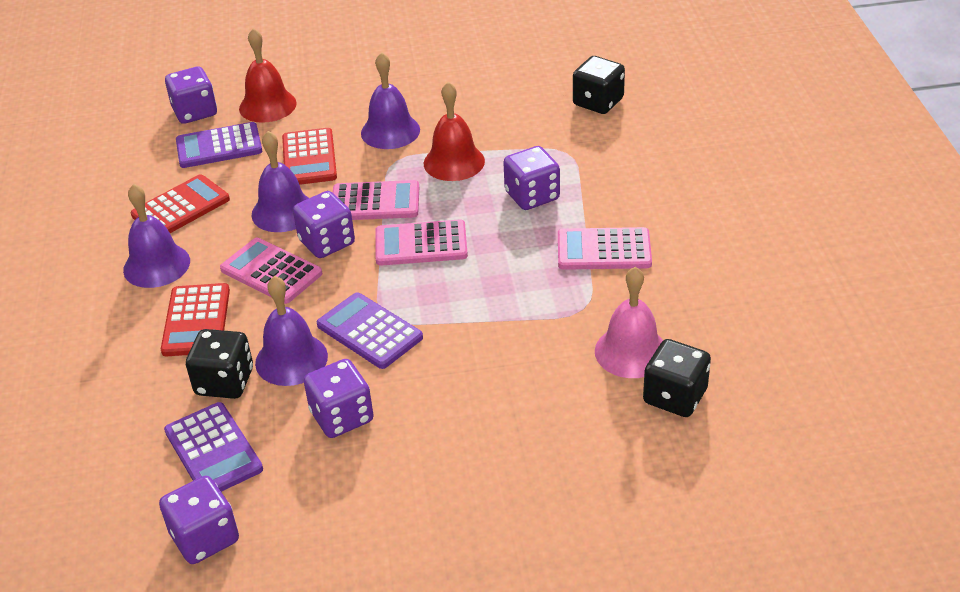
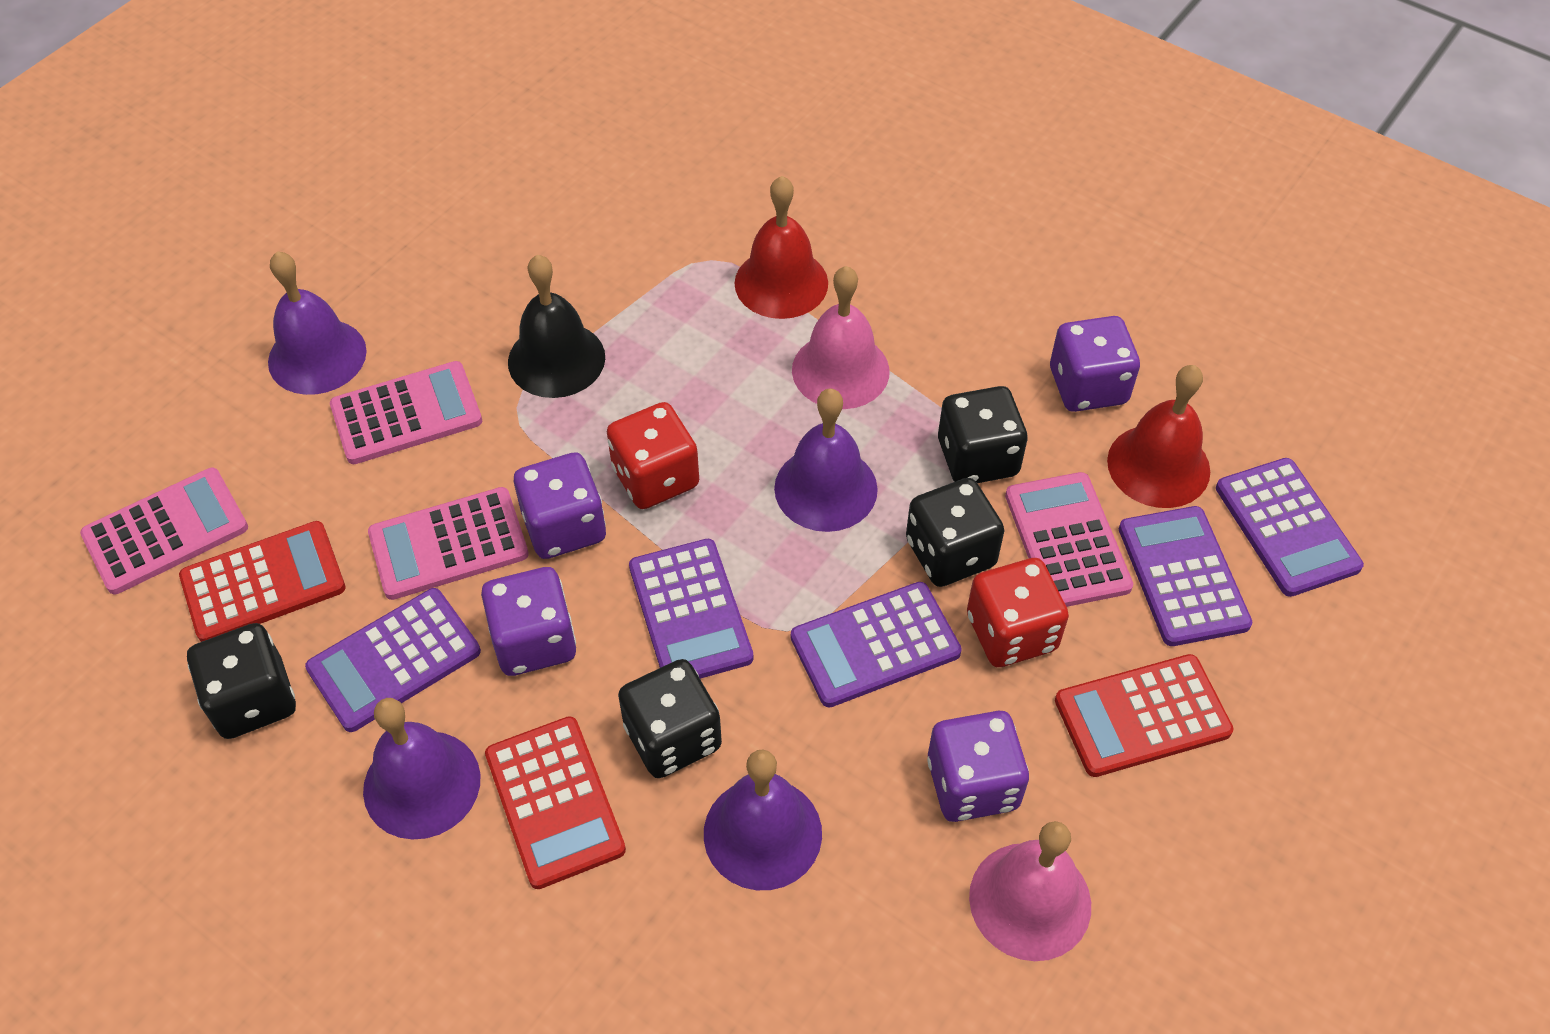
black bell: none = 0 -> [508,255,605,398] = 1
black dice: [186,329,253,399] [573,56,625,114] [643,339,711,417] = 3 -> [187,623,296,739] [618,659,722,778] [906,478,1005,587] [938,386,1028,483] = 4
pink bell: [595,267,663,378] = 1 -> [792,266,890,409] [969,821,1091,961] = 2
purple calculator: [164,402,263,492] [176,122,262,168] [317,292,423,369] = 3 -> [305,588,481,732] [629,539,753,679] [791,582,962,707] [1119,506,1252,646] [1216,458,1364,597] = 5
purple dice: [159,476,239,564] [165,67,217,124] [293,191,355,258] [304,359,374,438] [503,146,560,210] = 5 -> [481,567,576,676] [514,452,606,559] [927,711,1029,822] [1050,316,1140,412] = 4
red dice: none = 0 -> [607,402,699,509] [967,558,1069,667] = 2

